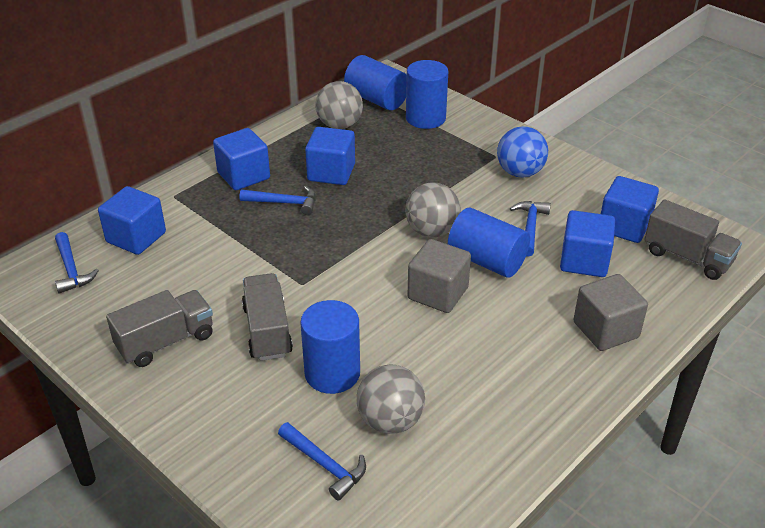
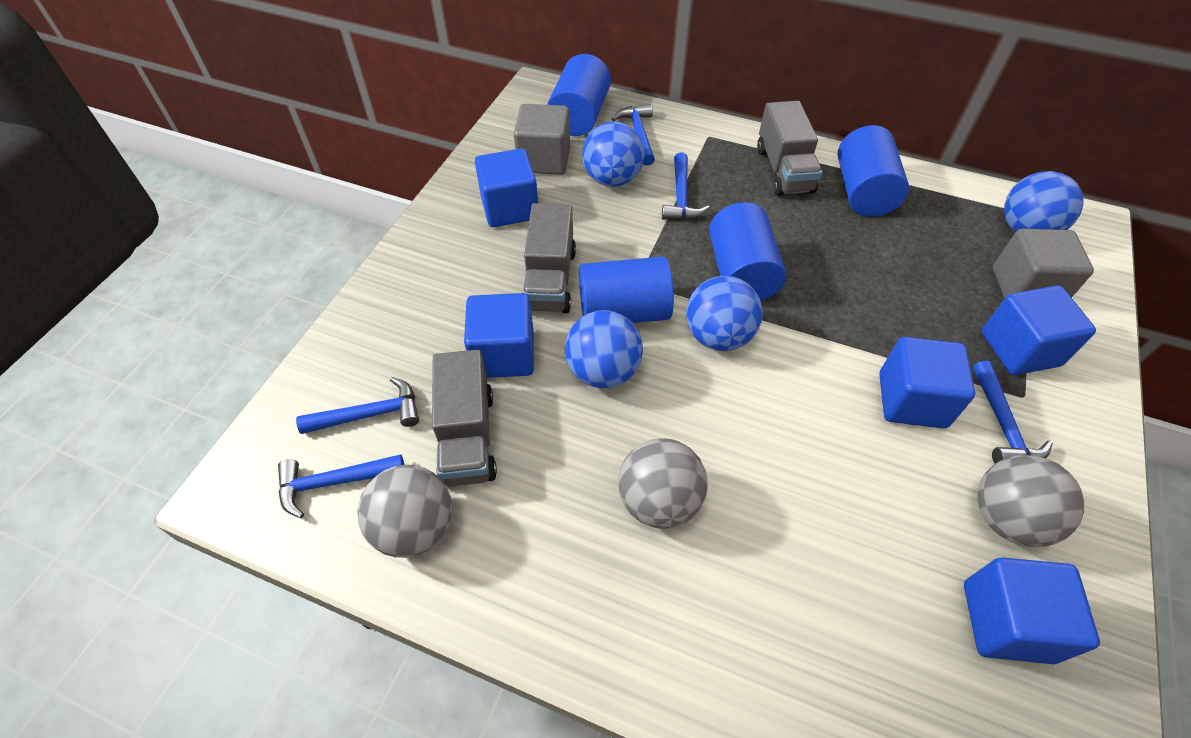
blue ball: [497,126,548,177] = 1 -> [565,310,643,388] [582,121,645,187] [686,276,763,351] [1004,171,1084,232] = 4
blue hammer: [55,232,99,294] [240,186,316,215] [278,422,366,501] [510,201,551,257] = 4 -> [278,454,404,518] [296,377,419,434] [612,104,655,165] [662,152,710,220] [973,361,1053,464] = 5

